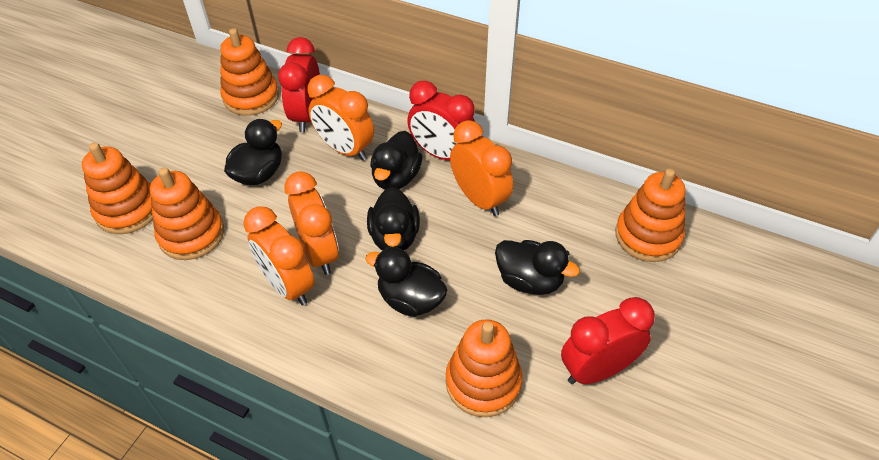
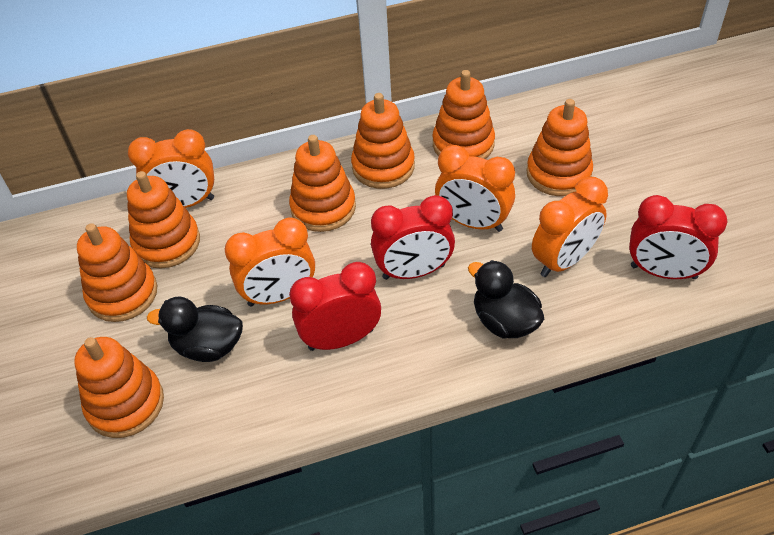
black duck: [224,119,282,185] [365,247,448,317] [367,187,420,250] [370,131,422,189] [495,240,580,295] = 5 -> [147,296,243,362] [468,260,544,338] = 2
orange stacking toy: [82,142,153,234] [150,167,224,260] [220,28,279,116] [446,319,523,417] [615,168,685,262] = 5 -> [74,337,164,438] [77,223,157,322] [127,171,200,269] [289,135,356,232] [351,93,415,189] [432,70,495,159] [527,99,593,196] = 7

